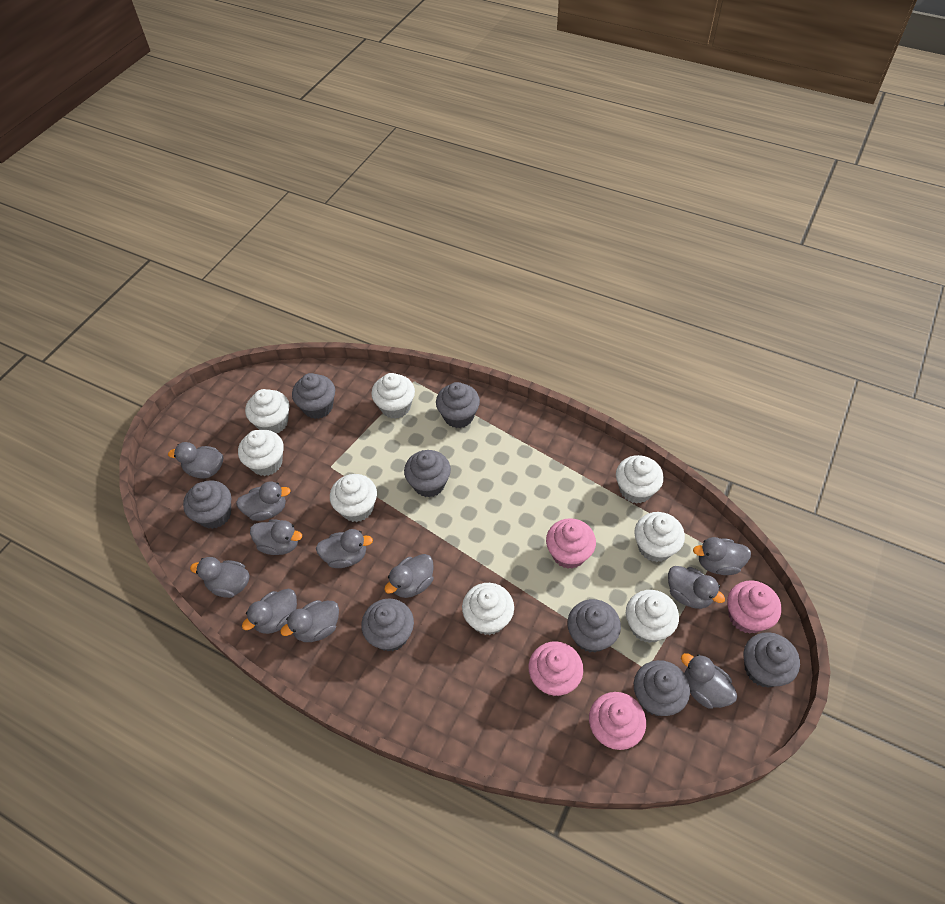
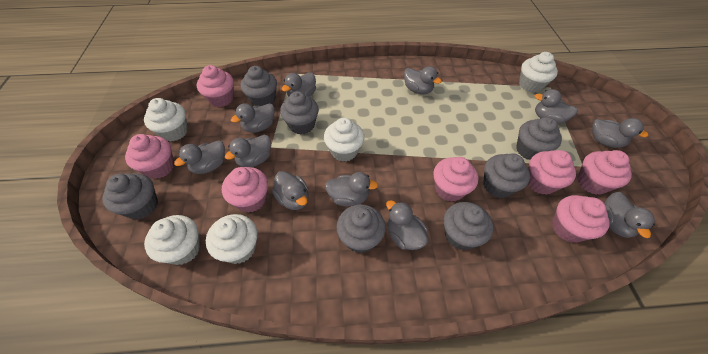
grey cupcake: [183,480,231,529] [292,373,335,419] [361,598,414,652] [404,450,451,498] [436,382,480,428] [567,599,621,653] [634,660,690,716] [744,632,800,688] = 8 -> [102,173,158,219] [241,66,277,106] [280,91,319,134] [337,204,386,253] [444,202,493,250] [483,153,530,198] [516,117,562,160] = 7
pink cupcake: [528,641,583,696] [546,518,596,569] [589,692,646,750] [727,580,782,634] = 4 -> [125,134,174,179] [197,65,234,107] [222,167,268,213] [433,157,478,202] [528,150,576,195] [552,195,610,243] [577,150,632,195] = 7
white cupcake: [238,430,284,476] [245,389,289,434] [330,474,377,522] [371,373,415,419] [462,583,514,635] [616,455,664,504] [626,590,679,643] [634,512,685,562] = 8 -> [144,98,188,141] [144,215,201,265] [206,214,258,264] [324,118,364,162] [519,52,558,93] = 5

